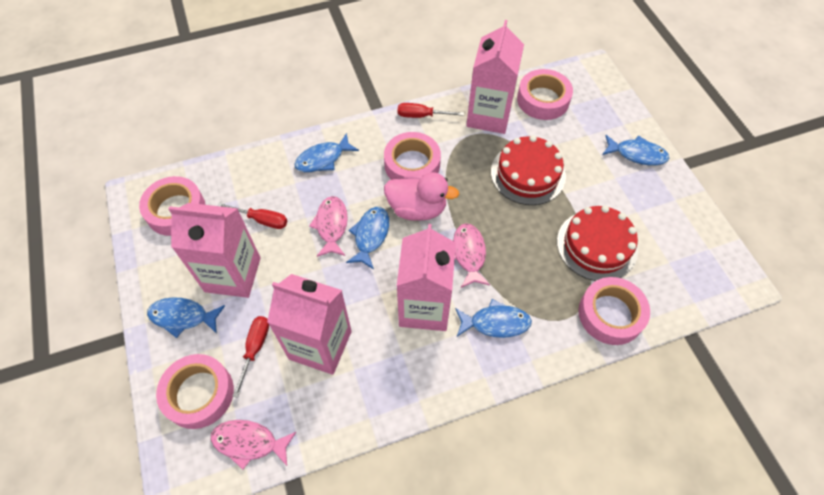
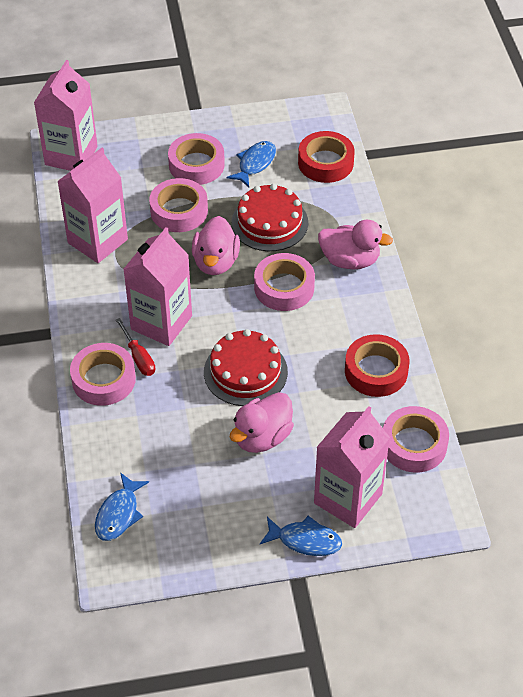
blue fish: [147,297,225,338] [294,133,359,172] [346,207,389,269] [455,299,532,338] [602,135,669,165] = 5 -> [95,472,149,541] [227,141,276,187] [260,516,342,556] = 3
pink duck: [384,172,459,221] = 1 -> [192,216,240,275] [230,392,294,453] [318,220,393,270] = 3
pink fish: [211,420,296,470] [309,196,348,257] [453,223,490,288] = 3 -> none = 0
red screwdriver: [217,202,287,229] [232,316,269,398] [398,103,464,118] = 3 -> [116,318,155,376] = 1
red tape: none = 0 -> [298,131,355,183] [345,334,409,397] = 2

